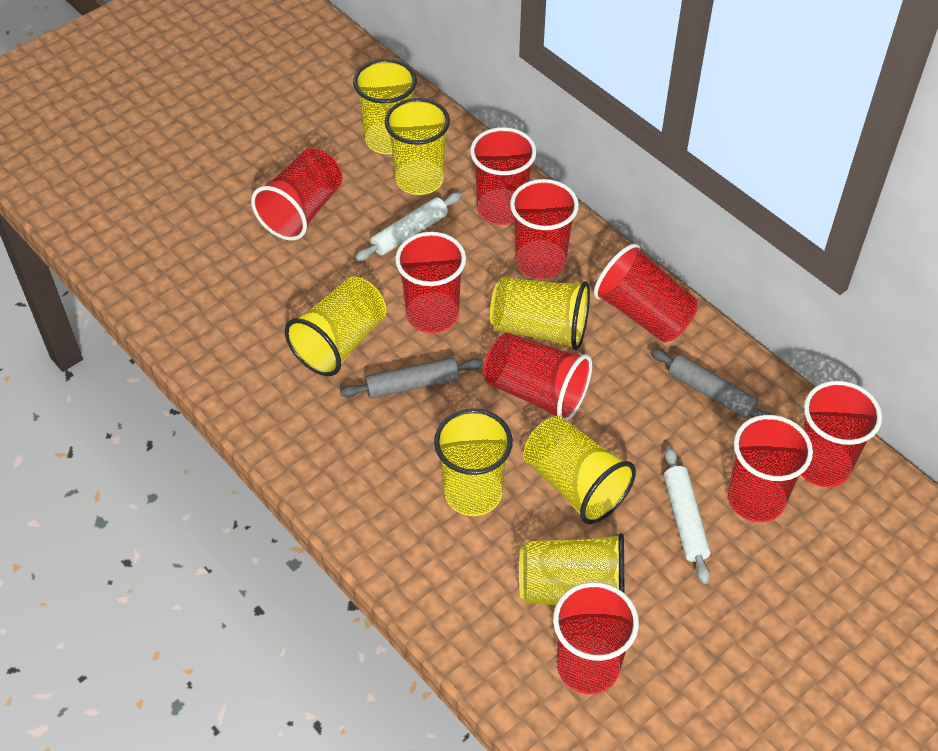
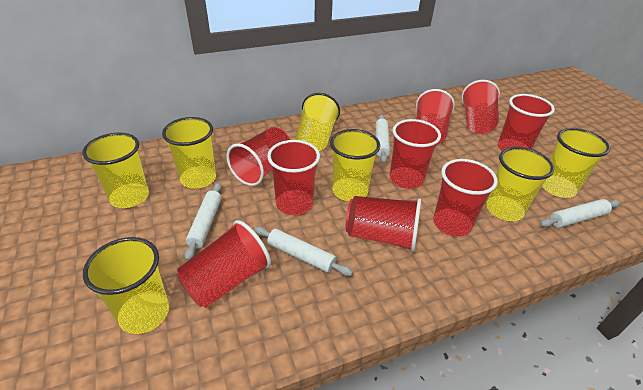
grey rolling pin: [340,357,483,398] [650,348,773,419] = 2 -> none = 0
white rolling pin: [355,192,462,261] [664,447,711,584] = 2 -> [184,183,222,261] [254,226,353,276] [376,115,390,164] [540,199,620,228] = 4

